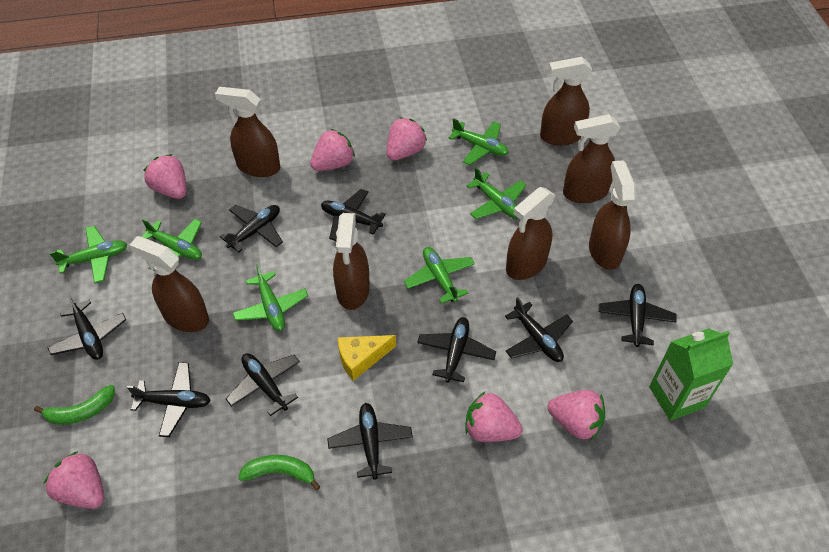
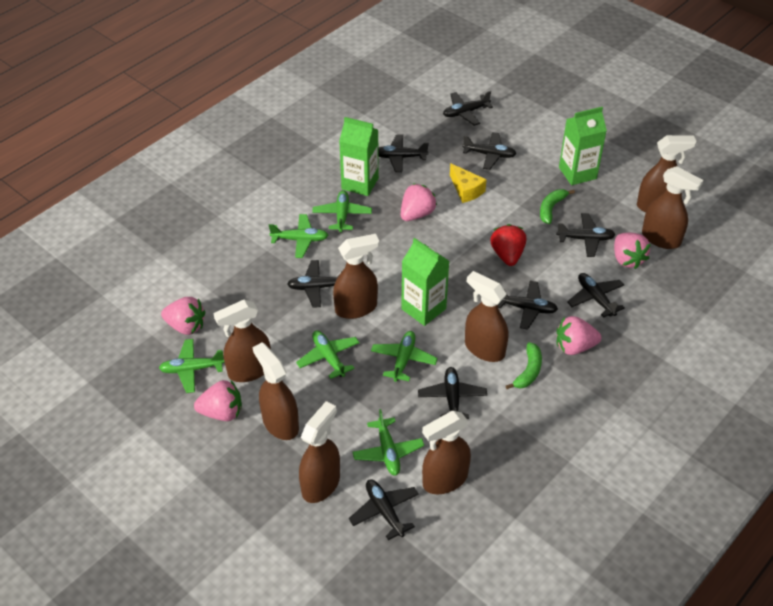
brown spray bottle: [129,236,209,332] [215,87,280,177] [333,213,370,310] [506,187,555,280] [540,57,592,146] [563,114,620,203] [589,160,636,270] = 7 -> [213,300,271,382] [253,342,299,440] [299,401,340,503] [333,234,379,319] [422,411,471,494] [465,271,509,362] [637,135,697,212] [642,166,703,249] = 8
green carton: [649,328,733,421] = 1 -> [339,117,379,196] [401,238,449,326] [559,107,607,185] = 3
pink strawberry: [44,451,104,509] [143,154,186,199] [310,129,355,171] [387,117,427,161] [465,392,523,442] [547,390,605,440] = 6 -> [161,297,205,335] [194,380,242,421] [401,183,437,221] [557,316,601,355] [614,233,650,269] = 5
red strawberry: none = 0 -> [490,224,526,266] = 1

